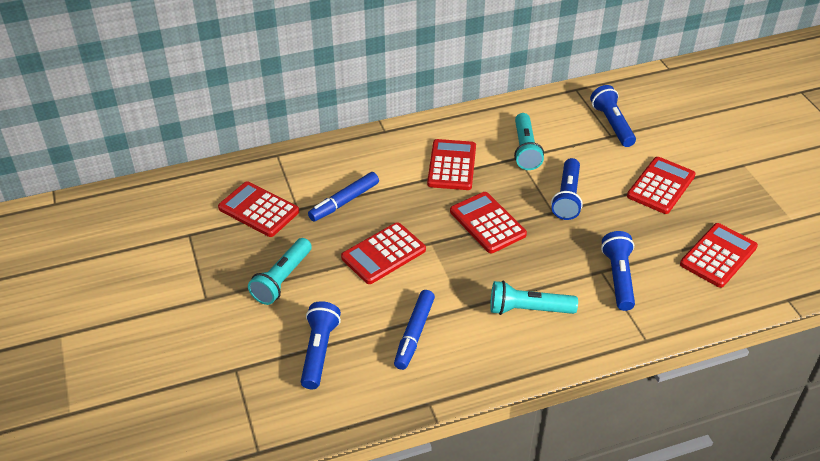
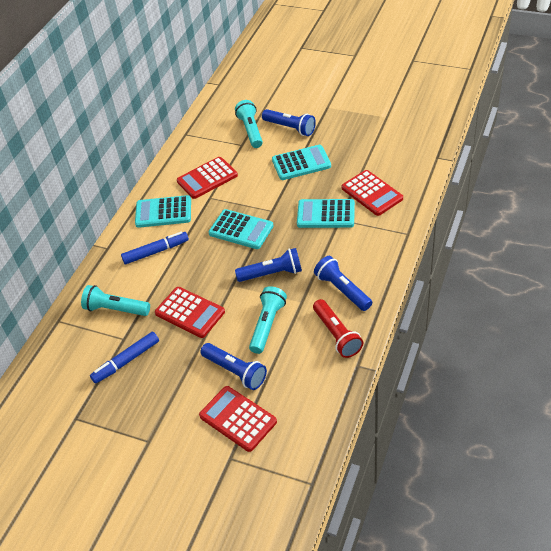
red calculator: [218,181,299,237] [341,222,426,284] [427,139,476,190] [450,192,527,253] [627,157,696,214] [680,223,758,288] = 6 -> [155,287,225,338] [177,157,238,199] [199,386,277,452] [342,170,403,216] = 4
red flashlight: none = 0 -> [313,299,363,358] = 1
turquoise calculator: none = 0 -> [135,195,191,228] [209,209,273,249] [272,145,331,180] [297,199,355,228] = 4

